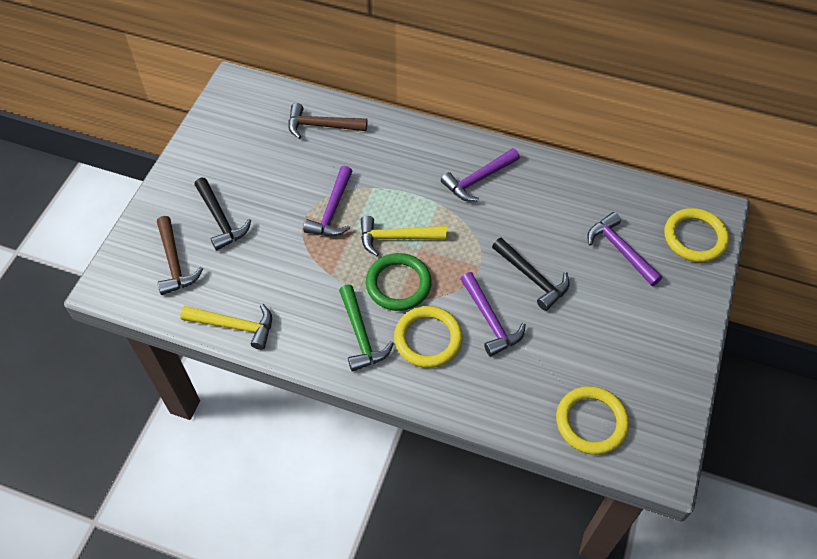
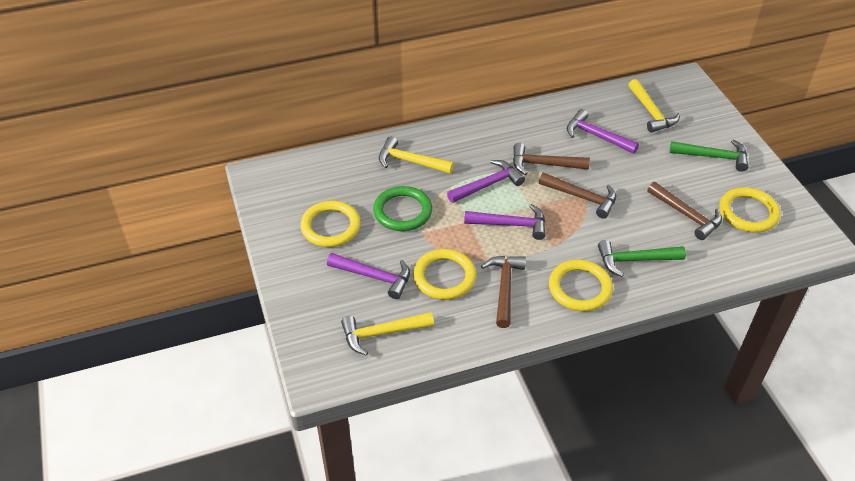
black hammer: [195,178,251,251] [492,238,570,311] = 2 -> none = 0
brown hammer: [157,216,203,295] [288,103,367,139] = 2 -> [481,256,526,328] [513,143,590,175] [539,173,616,219] [647,182,722,240] = 4
green hammer: [339,285,394,372] = 1 -> [598,240,686,277] [670,140,749,172] = 2
yellow hammer: [180,303,272,350] [361,216,447,256] = 2 -> [341,312,434,356] [379,136,454,174] [628,79,680,133] = 3
yellow ring: [394,306,463,368] [556,386,629,455] [664,208,729,262] = 3 -> [300,201,361,247] [413,249,476,300] [549,260,613,311] [720,187,780,233] = 4

